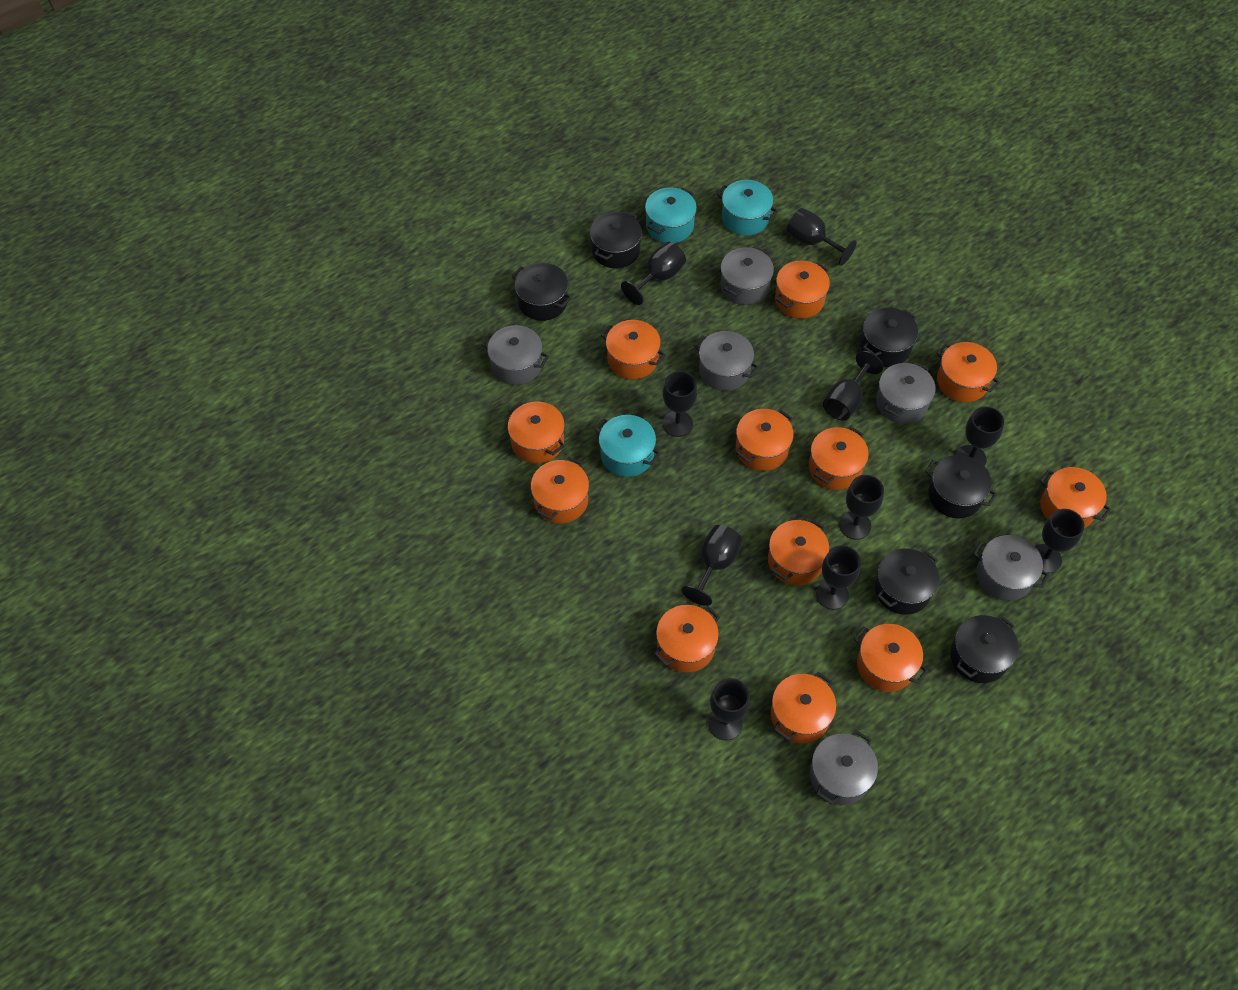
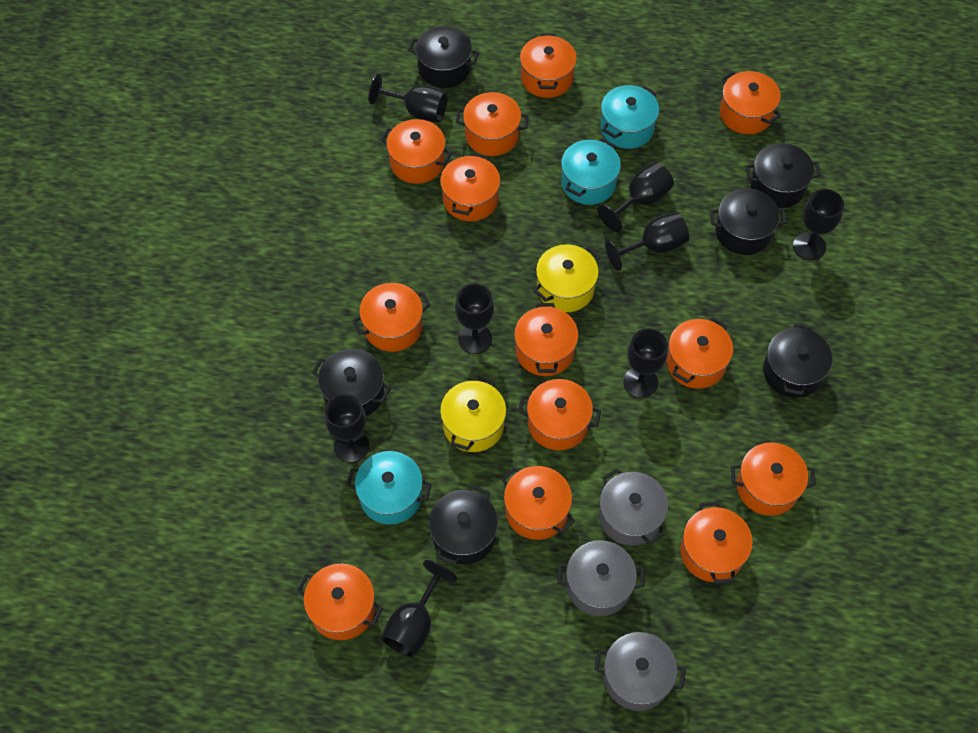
black goblet: [621,242,686,305] [663,371,697,437] [681,525,742,606] [708,678,750,740] [786,208,857,266] [816,545,861,610] [823,351,883,421] [839,475,884,540] [955,406,1004,466] [1035,509,1084,573] = 10 -> [324,394,369,463] [368,74,447,123] [381,560,457,657] [455,283,494,354] [597,162,674,232] [605,212,689,271] [623,328,668,398] [793,189,844,261] = 8
grey pot: [482,325,549,385] [694,331,759,391] [720,247,774,305] [810,730,878,805] [876,362,936,424] [973,535,1049,601] = 6 -> [558,540,645,616] [594,632,686,711] [599,468,668,546] = 3
orange pot: [508,402,565,464] [531,457,589,524] [601,320,666,380] [654,605,720,672] [736,409,794,471] [768,518,829,585] [771,672,836,743] [775,261,830,319] [809,426,869,490] [854,624,928,692] [936,342,1000,402] [1040,467,1111,528] = 12 -> [297,564,383,640] [352,283,431,352] [380,119,452,184] [440,153,500,221] [456,92,529,156] [501,466,575,540] [514,303,578,376] [518,379,601,450] [520,34,577,98] [667,317,733,389] [680,501,753,584] [720,71,781,134] [731,442,816,516] = 13
yellow pot: none = 0 -> [440,376,506,452] [533,244,600,312] = 2

